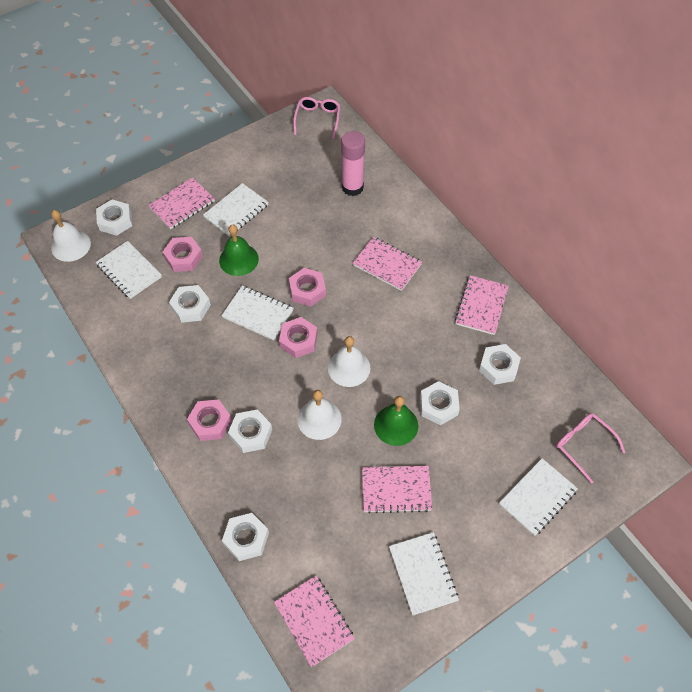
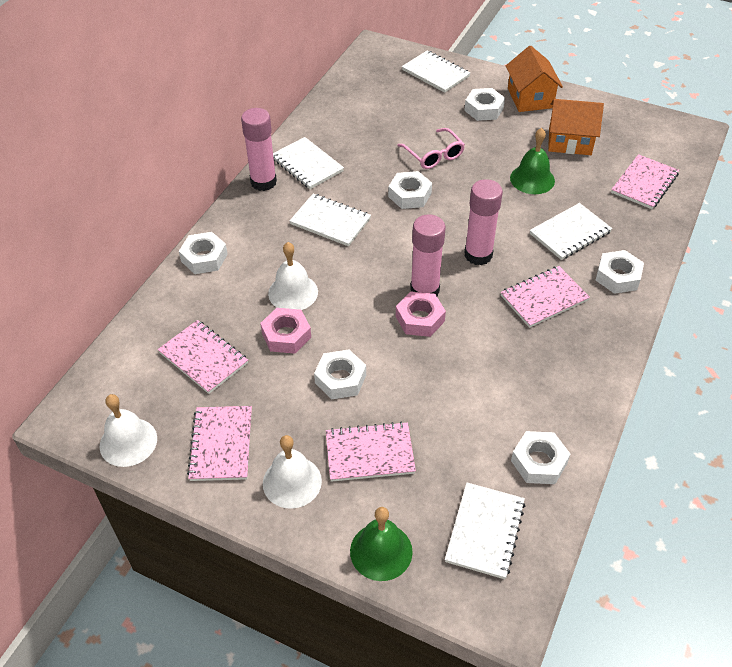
orange house: none = 0 -> [506,45,563,112] [548,99,604,155] = 2
pink glasses: [293,97,340,139] [556,413,625,484] = 2 -> [397,128,465,169] = 1
pink glue stick: [341,131,365,196] = 1 -> [241,108,277,191] [410,214,446,296] [464,179,503,265] = 3
pink nut: [163,237,203,272] [187,399,232,441] [279,317,318,358] [289,268,326,307] = 4 -> [260,308,311,354] [396,292,446,337] = 2

